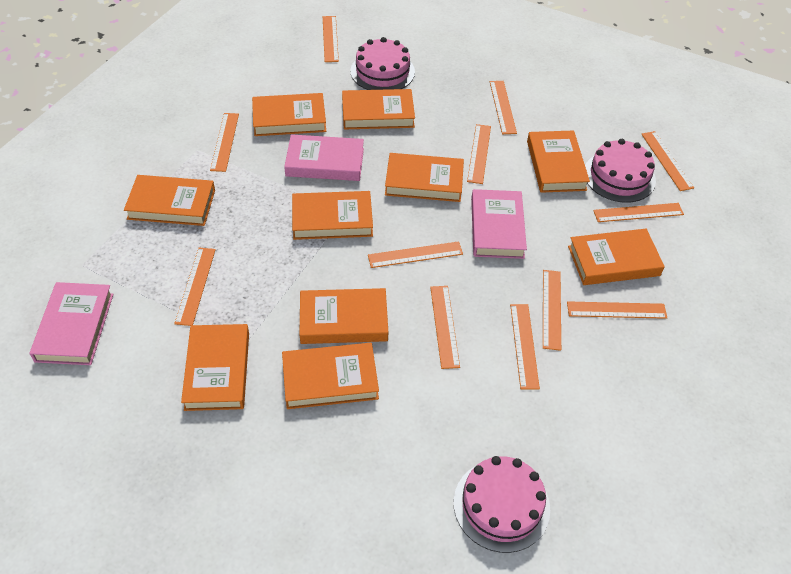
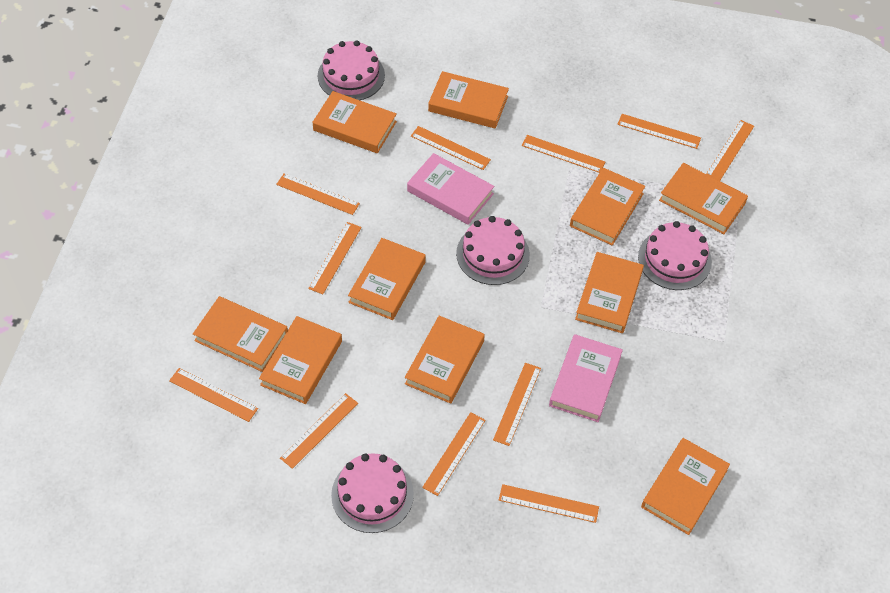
orange ruler: [174,248,216,326] [210,113,239,172] [323,16,339,62] [368,241,463,268] [430,286,460,369] [467,124,491,184] [490,81,517,134] [510,304,540,389] [543,270,561,351] [567,301,667,319] [593,203,684,222] [641,131,694,191] = 12 -> [169,368,258,422] [276,173,360,215] [280,393,358,469] [308,222,362,294] [411,126,491,170] [422,412,485,496] [493,363,541,446] [499,484,599,523] [522,135,605,173] [617,114,701,149] [706,120,754,181] = 11
pink book: [29,282,114,365] [284,134,364,181] [471,189,527,259] = 3 -> [407,153,494,225] [549,334,623,422] = 2
pink cake: [350,37,415,90] [454,456,550,553] [585,139,656,203] = 3 -> [318,40,385,100] [331,453,414,533] [456,216,530,285] [638,221,712,290] = 4

